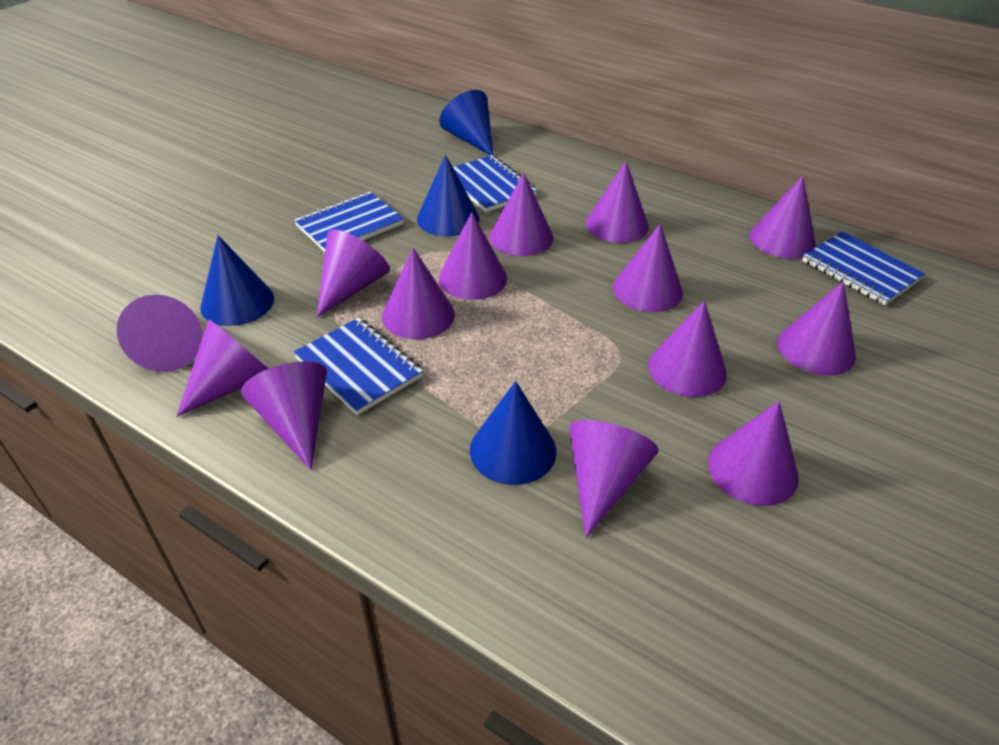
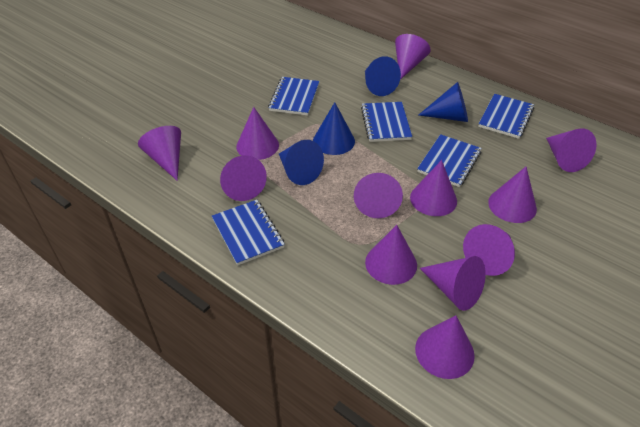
blue notebook: [294,192,404,252] [294,318,423,415] [453,155,537,212] [802,231,925,306] = 4 -> [212,200,285,266] [268,77,319,116] [361,102,412,142] [417,134,482,187] [478,94,534,139] = 5
purple cone: [117,295,202,372] [177,319,268,417] [241,361,327,470] [317,230,390,317] [382,248,455,339] [439,212,507,300] [489,173,553,256] [569,420,659,538] [586,161,649,243] [613,224,683,312] [648,301,727,397] [708,401,799,506] [750,176,816,259] [777,281,856,376] = 14 -> [138,126,181,180] [220,155,267,201] [236,107,279,160] [354,173,403,218] [365,225,417,285] [395,34,430,80] [410,160,457,216] [415,315,475,379] [420,256,486,311] [463,224,515,276] [488,167,537,223] [546,128,597,172] = 12

